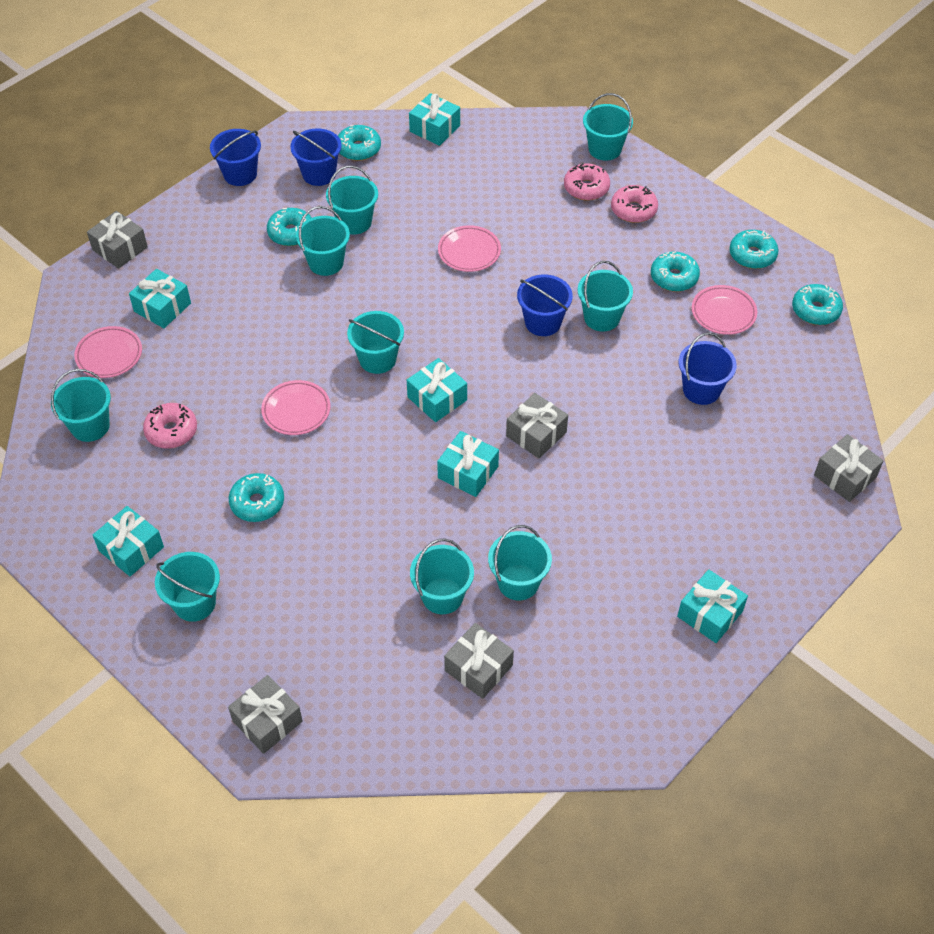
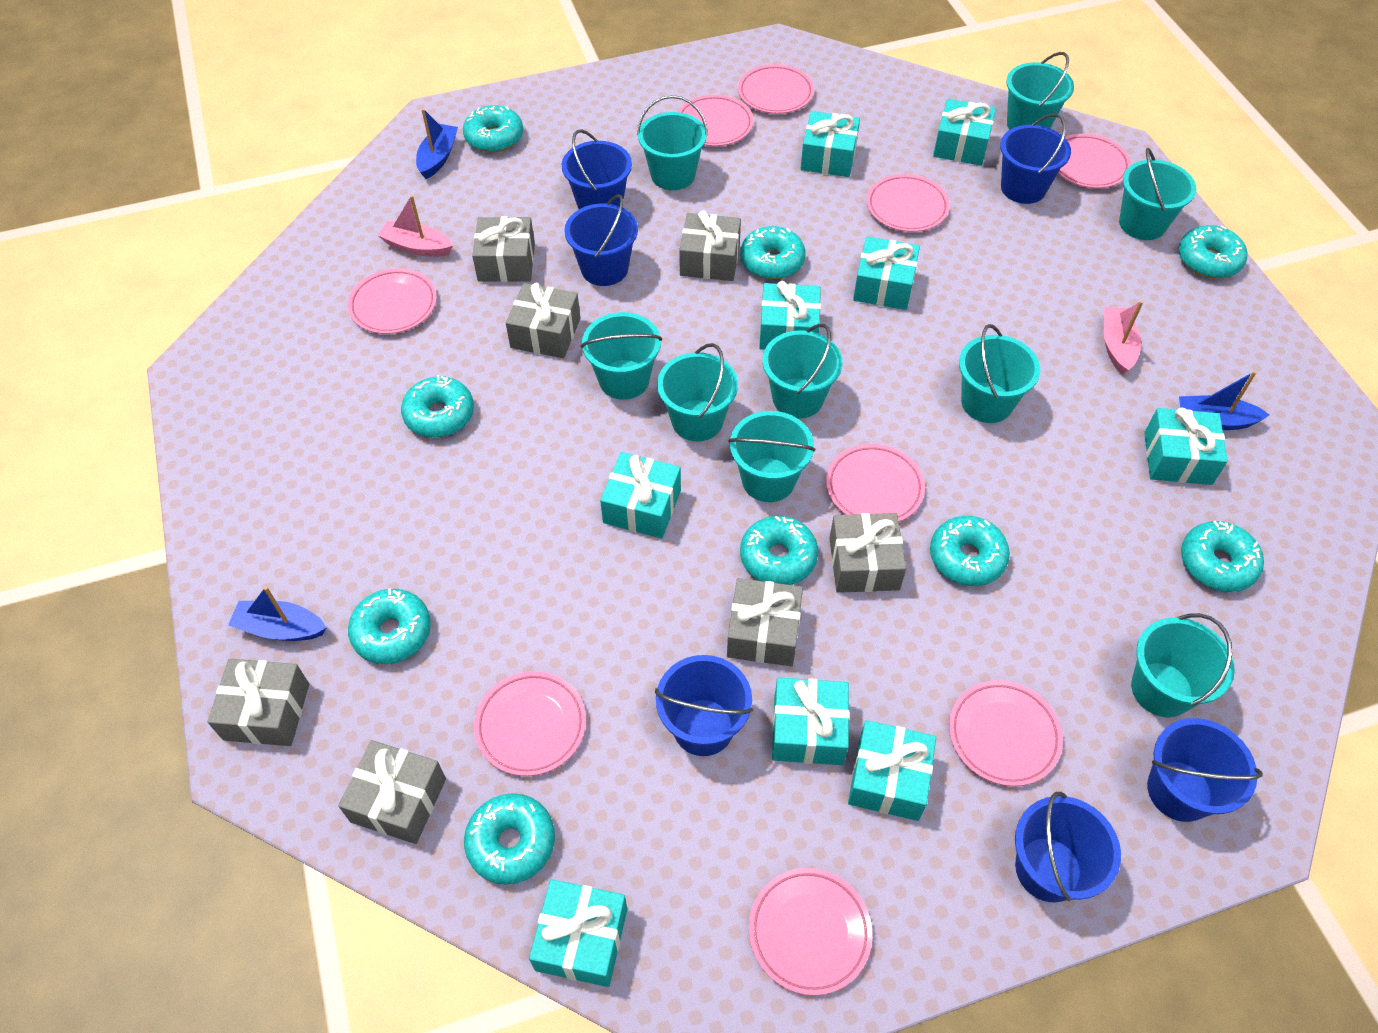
blue boat: none = 0 -> [228,586,327,641] [416,108,458,179] [1179,371,1269,430] = 3
blue bucket: [210,129,261,186] [290,129,341,186] [517,275,573,336] [679,333,737,405] = 4 -> [562,129,632,209] [564,194,638,286] [655,655,753,756] [1000,113,1071,204] [1015,792,1121,903] [1147,718,1263,822] = 6
grey gift: [87,211,148,269] [228,675,303,754] [444,623,514,699] [506,393,568,458] [814,434,884,502] = 5 -> [207,659,309,746] [338,740,446,844] [472,216,535,282] [506,283,580,358] [679,210,741,281] [727,578,803,666] [829,513,906,593] = 7
pink boat: none = 0 -> [377,195,453,257] [1103,301,1143,375] = 2
pink donut: [143,403,197,449] [564,163,610,201] [611,185,658,223] = 3 -> none = 0
pink plate: [74,326,142,378] [261,380,331,435] [438,225,501,272] [692,285,757,335] = 4 -> [348,268,437,334] [474,671,586,776] [678,95,754,146] [738,64,814,114] [749,868,872,995] [826,444,925,522] [867,174,950,232] [949,680,1063,786] [1058,134,1131,188] = 9
turquoise donut: [229,473,284,522] [267,208,312,246] [338,125,381,161] [651,251,700,292] [729,230,779,269] [792,284,843,325] = 6 -> [348,589,431,664] [401,375,474,438] [463,105,523,153] [464,793,555,885] [740,226,806,279] [740,516,818,585] [930,516,1010,586] [1178,225,1247,278] [1181,521,1264,592] = 9
turquoise gift: [93,506,164,576] [129,269,191,328] [407,358,467,422] [409,93,460,146] [437,431,499,497] [677,569,748,643] = 6 -> [529,879,627,987] [600,452,681,538] [759,281,821,350] [772,677,850,765] [801,111,860,177] [848,720,936,821] [853,237,920,310] [933,99,996,166] [1144,408,1228,485] = 9

